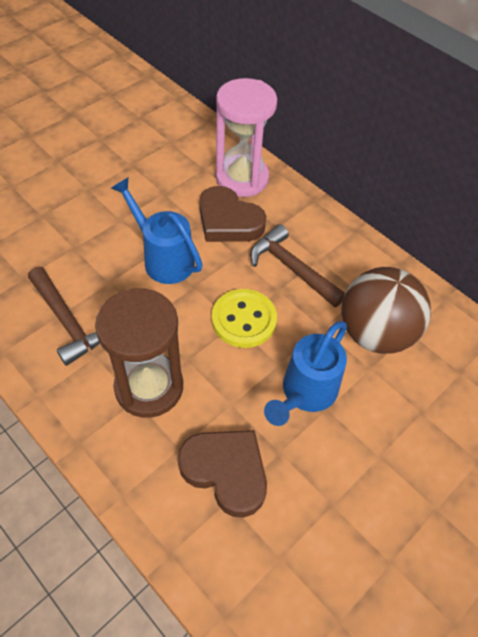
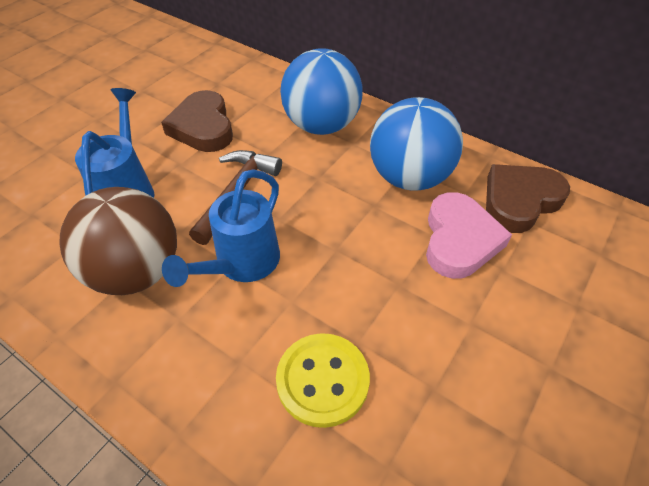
blue ball: none = 0 -> [280,48,363,135] [370,97,463,191] = 2
brown hammer: [28,267,100,366] [250,224,345,307] = 2 -> [189,150,282,245] = 1
brown hourglass: [95,288,183,418] = 1 -> none = 0
pink heart: none = 0 -> [426,192,512,279] = 1
pink hourglass: [216,78,277,197] = 1 -> none = 0

